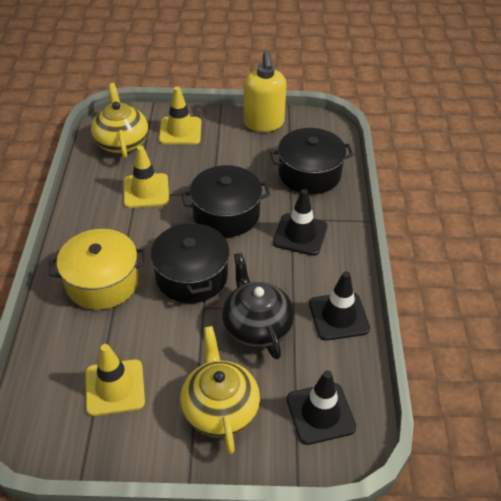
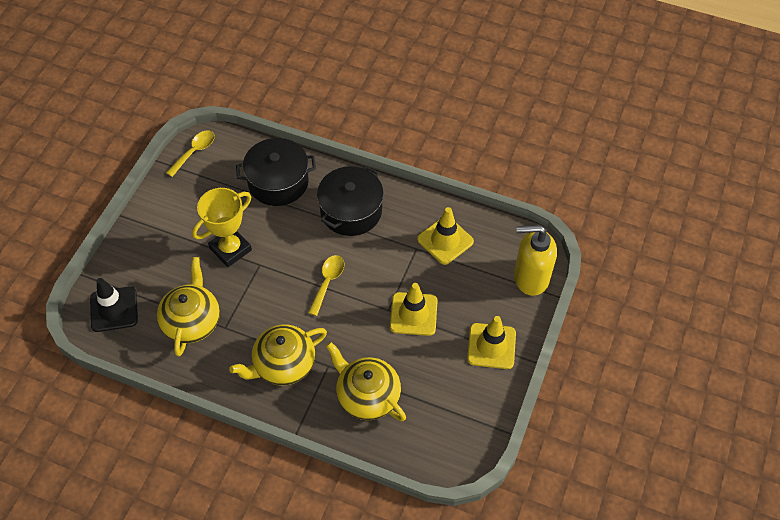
black pot: [150,221,230,303] [182,165,271,237] [270,128,354,194] = 3 -> [236,138,316,206] [317,165,384,236] = 2
black teapot: [222,253,294,360] = 1 -> none = 0
black traffic cone: [273,189,327,256] [287,371,356,445] [309,271,370,341] = 3 -> [90,278,138,332] = 1
yellow pot: [49,229,147,310] = 1 -> none = 0
yellow spoon: none = 0 -> [166,131,215,177] [308,255,344,316] = 2
yellow teapot: [91,83,148,158] [180,326,260,454] = 2 -> [157,257,220,356] [229,324,327,386] [326,342,406,421] = 3
yellow trophy: none = 0 -> [192,188,252,267] = 1

